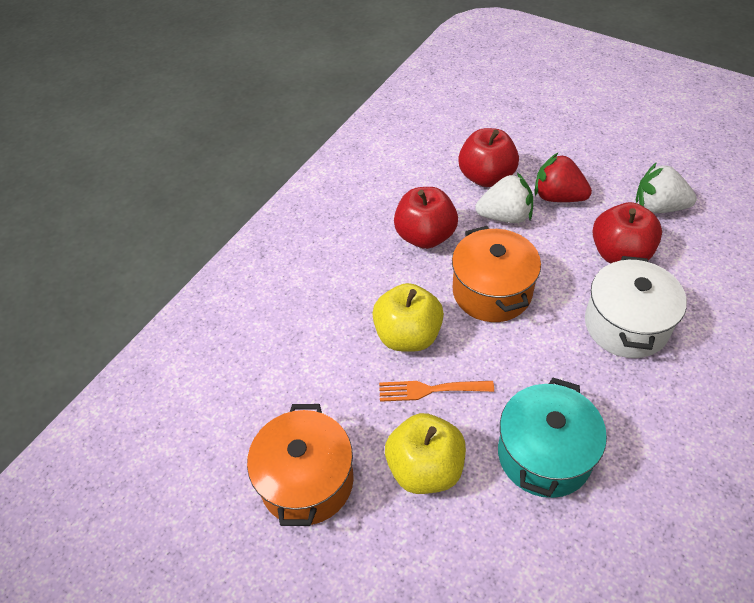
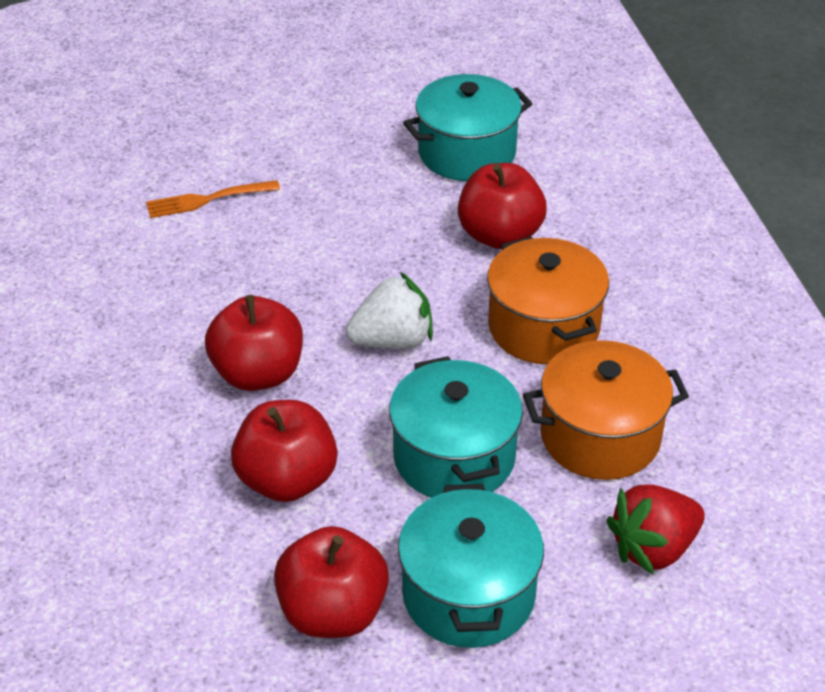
red apple: [394,187,458,249] [458,128,519,187] [592,202,662,263] = 3 -> [205,295,303,391] [231,400,338,502] [274,526,389,638] [458,163,547,249] = 4
turquoise pot: [498,378,607,498] = 1 -> [389,356,523,498] [398,484,544,648] [403,74,532,181] = 3
white pot: [585,256,687,358] = 1 -> none = 0
white strawberry: [475,172,533,223] [636,162,697,213] = 2 -> [346,272,433,349] = 1
yellow apple: [372,283,444,352] [385,413,466,494] = 2 -> none = 0

